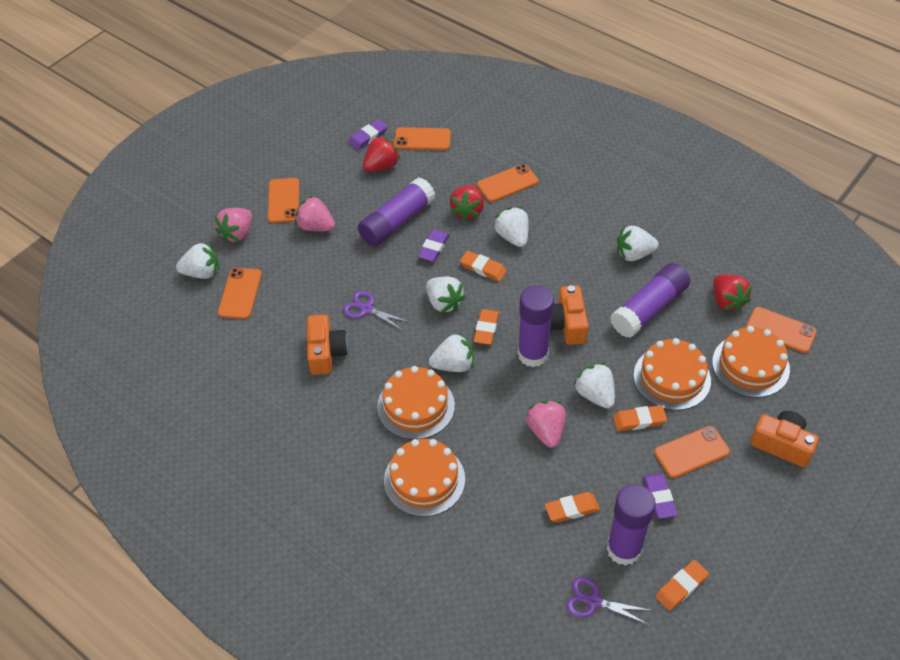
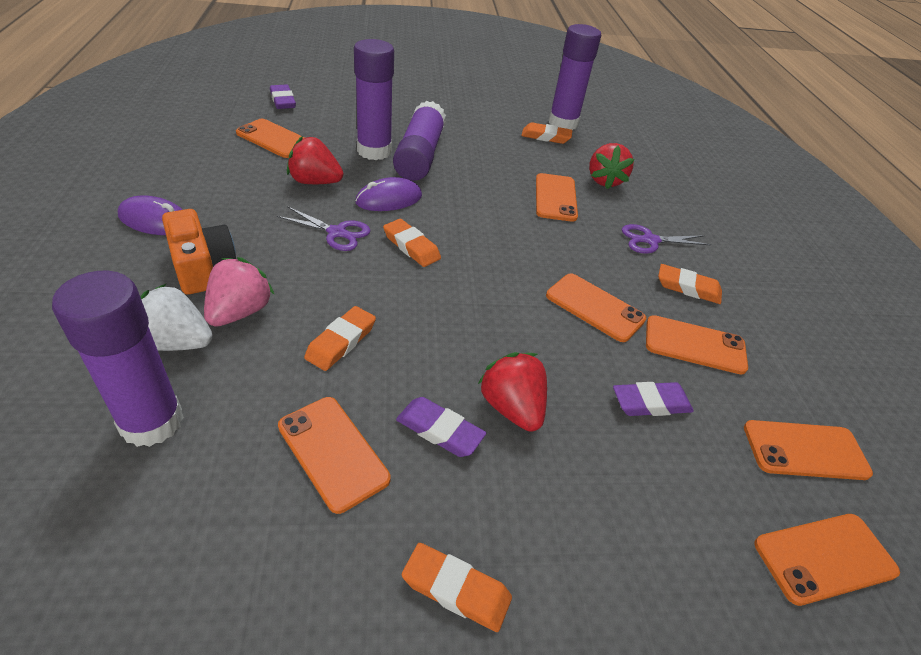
orange cake: [377,366,455,440] [384,439,465,517] [634,338,711,410] [712,326,790,398] = 4 -> none = 0
orange camera: [307,314,348,375] [550,285,589,345] [750,411,819,467] = 3 -> [162,209,236,295] = 1
orange phone: [218,268,262,319] [268,178,299,223] [394,127,451,150] [477,164,538,202] [654,426,730,478] [746,307,817,353] = 6 -> [236,119,305,158] [278,397,391,514] [536,173,578,222] [546,274,646,342] [646,315,748,374] [744,420,873,480] [754,514,900,606] = 7
pink strawberry: [215,208,252,243] [295,195,335,231] [526,401,566,448] = 3 -> [204,257,275,327] = 1
purple mouse: none = 0 -> [118,195,183,235] [355,177,422,211] = 2
white strawberry: [176,242,219,279] [426,276,466,313] [429,332,474,372] [493,207,529,247] [573,363,615,408] [617,226,659,261] = 6 -> [141,284,213,351] = 1

